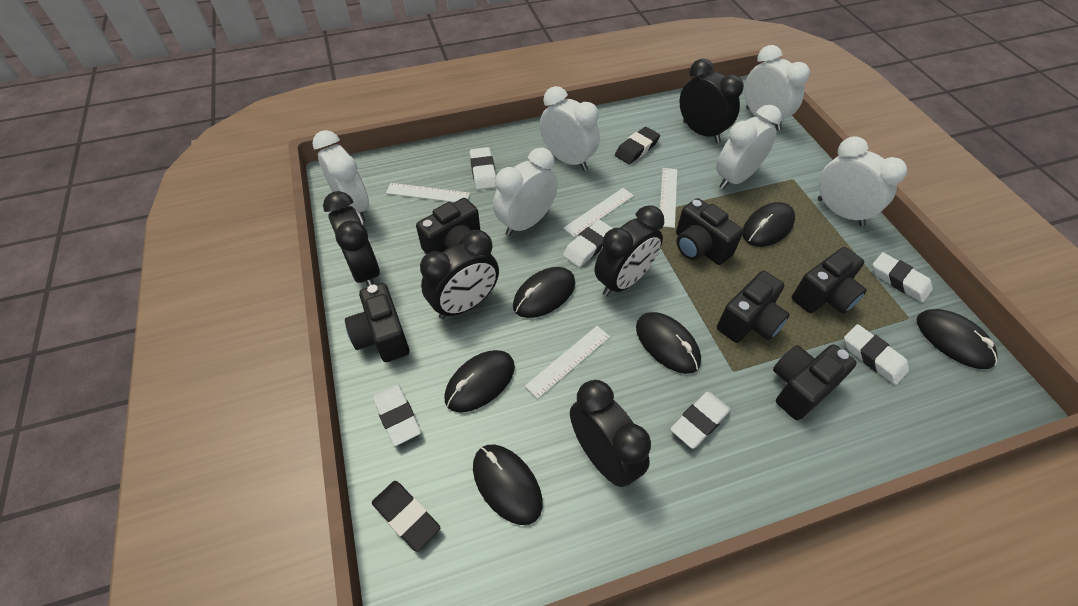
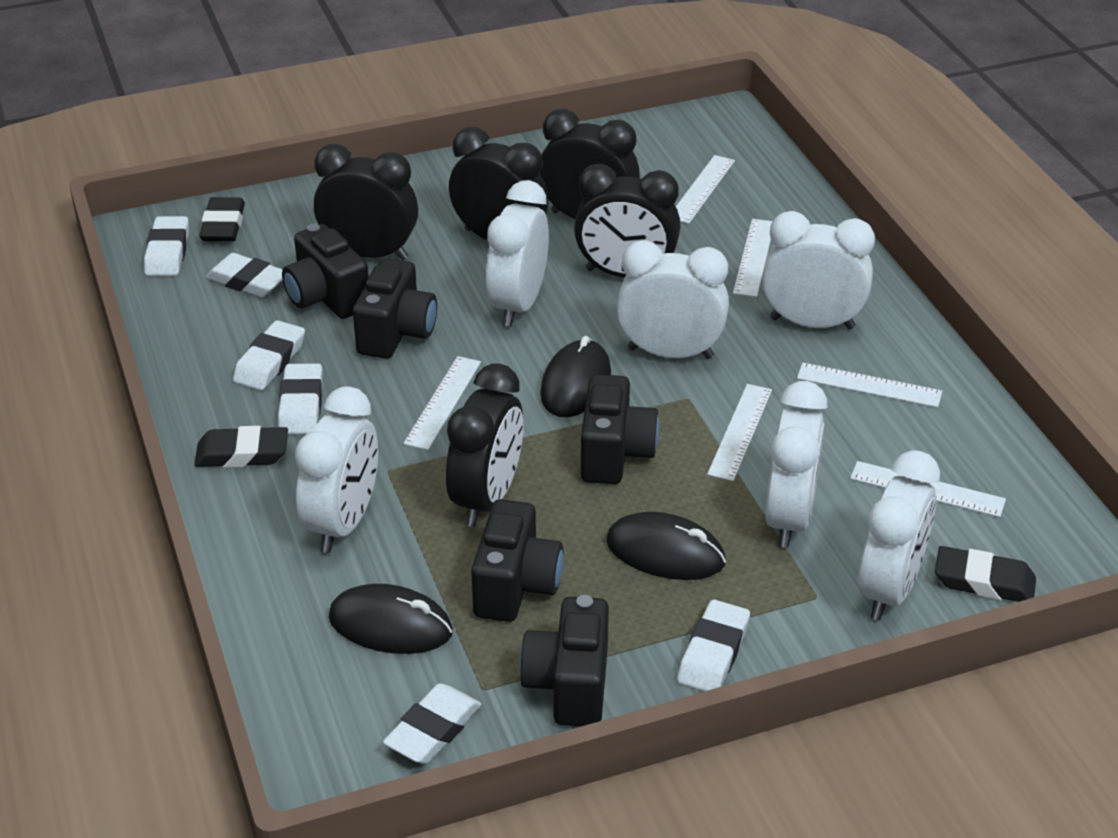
black camera: [345,283,409,362] [416,198,480,254] [676,198,743,265] [717,271,790,343] [773,344,857,420] [792,247,867,314] = 6 -> [282,224,369,319] [353,258,437,359] [471,499,563,622] [520,595,609,726] [581,374,659,484] = 5
black eraser: [372,481,440,552] [615,127,660,164] = 2 -> [194,426,288,468] [199,197,245,242] [935,546,1036,602] = 3
black mouse: [444,350,515,413] [473,444,543,525] [513,267,575,318] [636,312,701,374] [742,202,795,247] [917,309,998,369] = 6 -> [328,584,453,654] [540,336,611,417] [606,512,726,580] = 3
white ruler: [386,183,470,202] [525,326,610,399] [563,188,634,237] [660,168,677,228] = 4 -> [403,356,481,450] [676,155,735,224] [707,384,772,481] [733,219,773,297] [797,363,942,408] [850,461,1006,517] = 6

